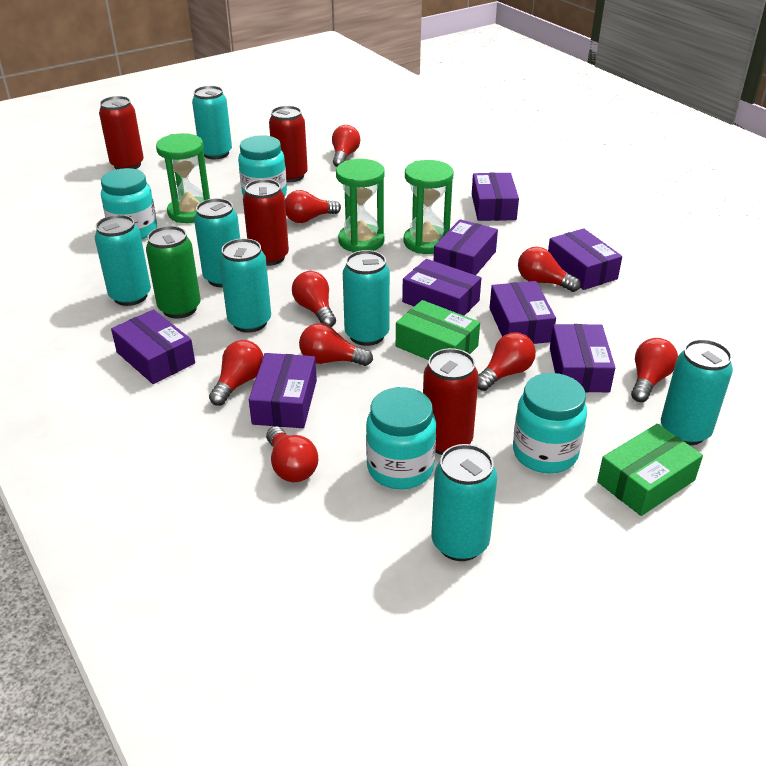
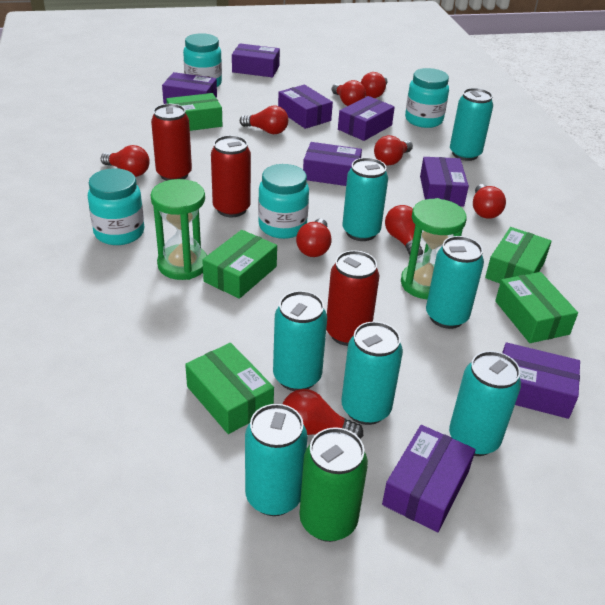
green box: [396,300,480,360] [597,424,703,516] = 2 -> [166,93,222,131] [185,343,274,434] [202,230,277,299] [485,227,552,283] [495,272,578,343] = 5
green hourglass: [156,133,210,223] [336,159,385,253] [404,160,453,254] = 3 -> [151,179,207,280] [401,198,467,299] = 2
red can: [99,96,144,170] [243,179,289,266] [269,106,308,182] [423,348,479,455] = 4 -> [151,104,192,181] [211,135,251,217] [326,250,379,346] = 3

